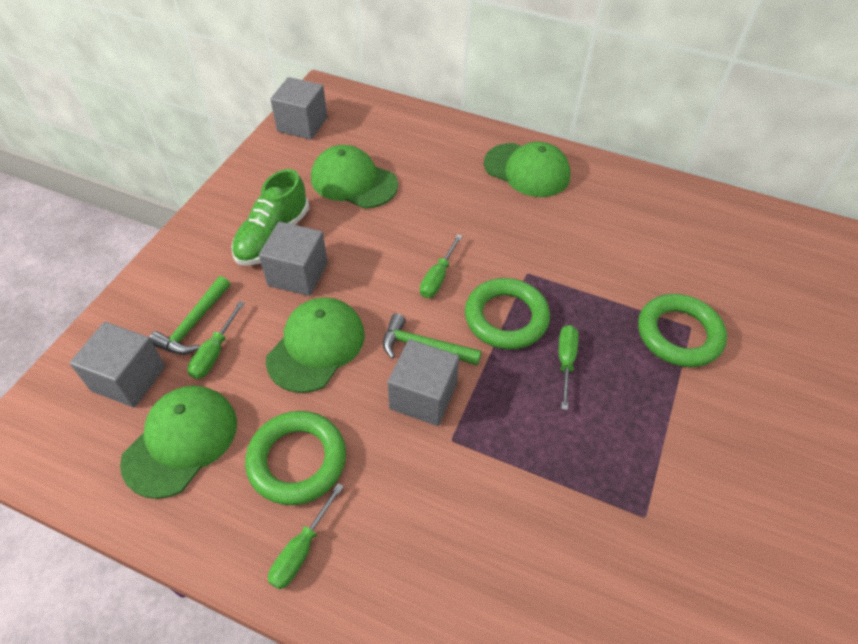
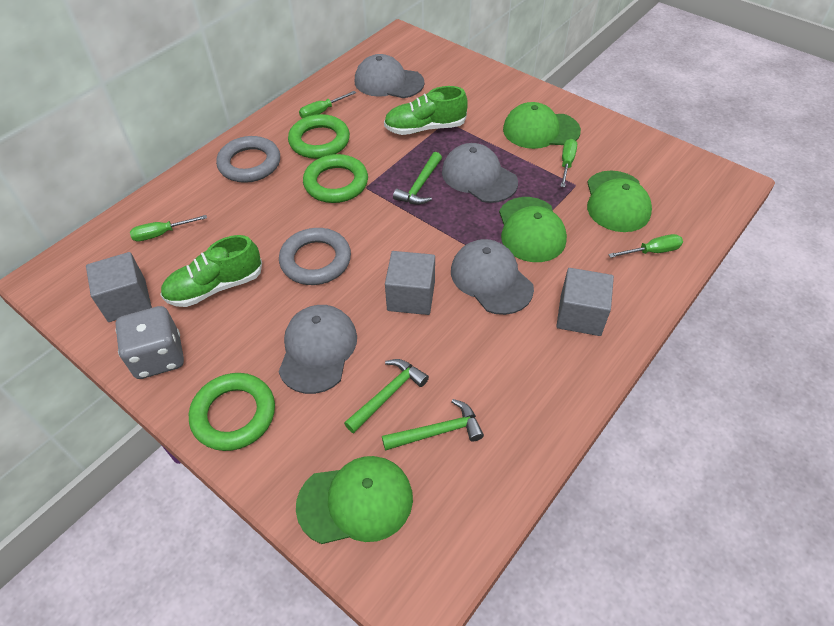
green hammer: [149,276,230,354] [383,314,482,365] = 2 -> [344,359,429,433] [382,399,484,451] [393,152,442,205] = 3
green shoe: [231,169,309,266] = 1 -> [160,235,262,307] [384,86,468,135] = 2
grey cap: none = 0 -> [279,305,357,394] [355,54,424,98] [442,143,518,203] [451,239,534,315] = 4
grey cube: [70,322,165,408] [259,222,328,296] [270,77,327,140] [388,339,459,426] = 4 -> [86,252,152,322] [385,251,435,315] [556,268,614,336] = 3
grey dice: none = 0 -> [115,306,184,379] = 1
grey ring: none = 0 -> [216,136,280,183] [279,228,351,285] = 2

